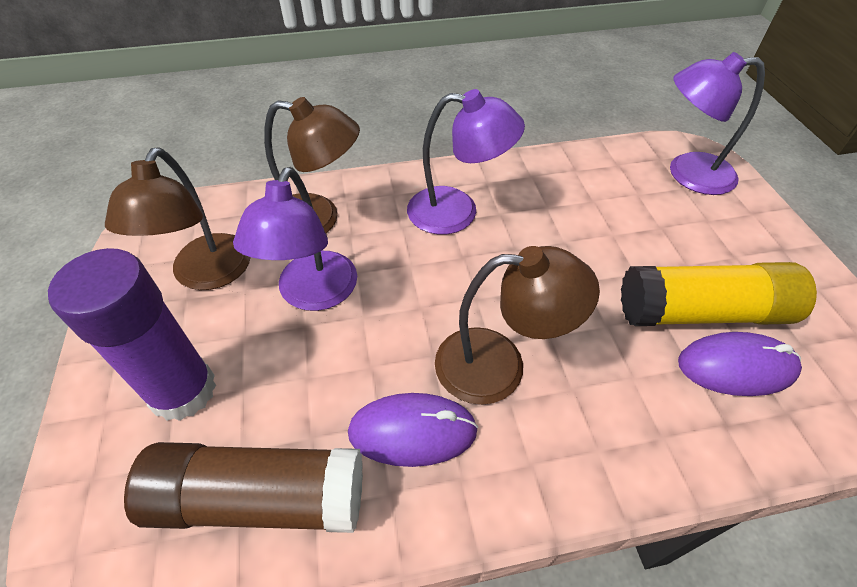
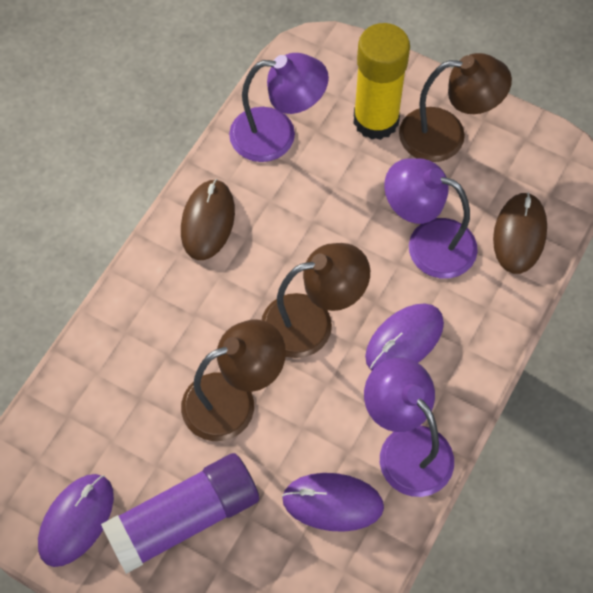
brown glue stick: [124,442,363,533] = 1 -> none = 0
brown mouse: none = 0 -> [181,179,235,260] [493,192,547,274] = 2
purple mouse: [348,393,478,467] [678,332,802,396] = 2 -> [38,474,114,567] [282,473,384,532] [365,303,444,371] = 3

